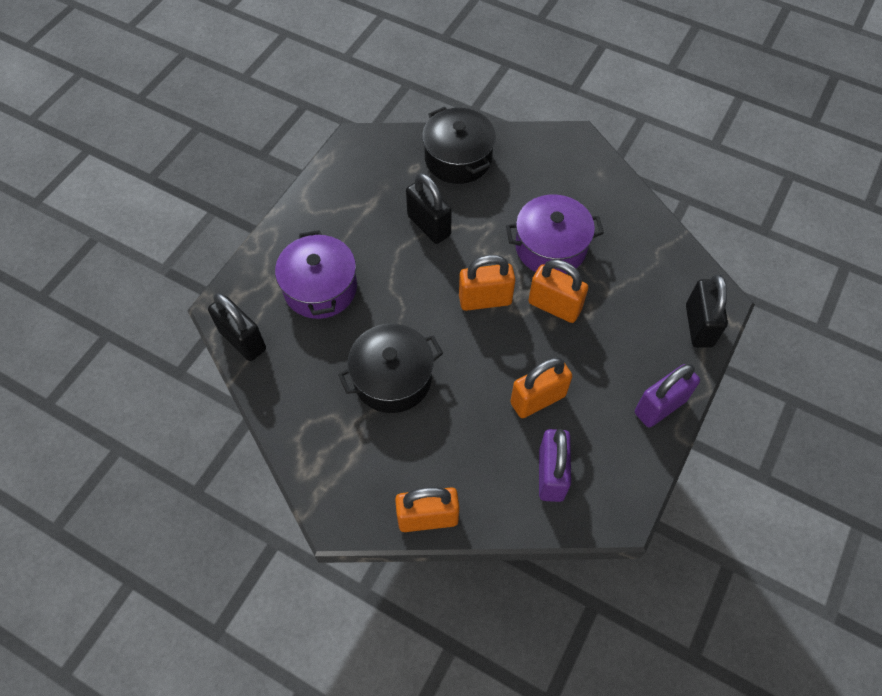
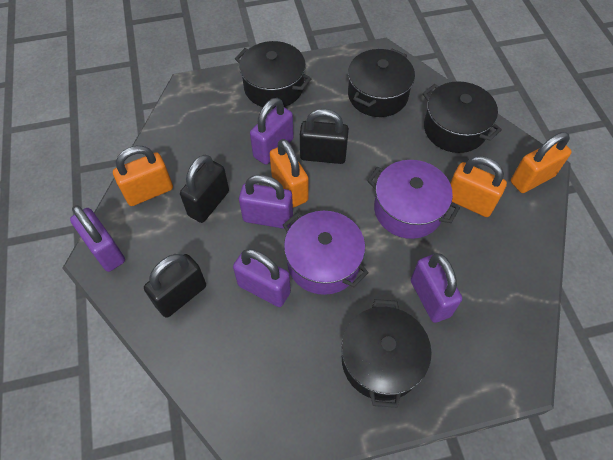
black pot: [338,323,443,413] [422,106,496,184] = 2 -> [235,41,312,109] [341,299,432,408] [348,49,415,117] [423,81,502,153] = 4
purple padlock: [539,429,571,502] [635,364,700,427] = 2 -> [70,205,125,272] [233,249,291,307] [239,175,293,229] [250,98,294,165] [411,253,462,323] = 5

